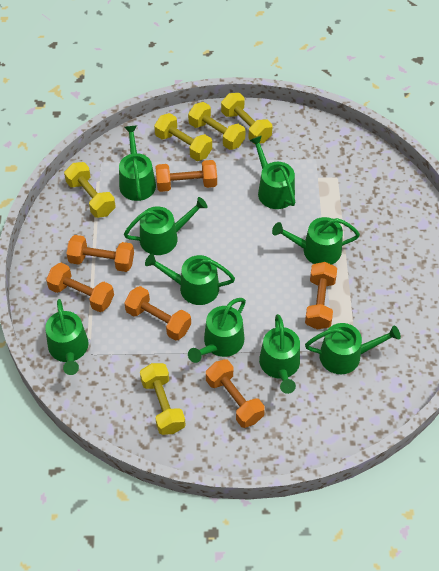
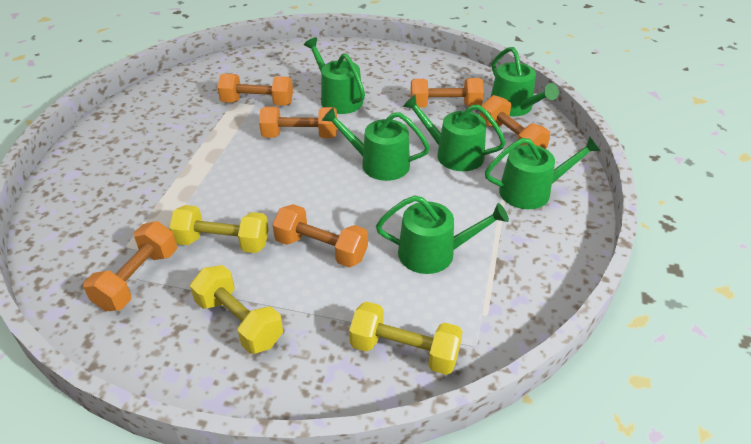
green watering can: [45,299,89,375] [119,126,156,201] [124,197,208,255] [145,253,235,305] [188,298,246,363] [249,136,296,209] [259,314,300,394] [272,217,360,265] [305,323,401,374] = 9 -> [304,37,365,114] [322,107,430,181] [376,195,509,274] [403,95,506,171] [485,136,601,209] [491,47,559,116] = 6
yellow dumbbell: [64,162,115,218] [140,363,186,435] [154,113,212,161] [188,102,246,150] [221,93,272,144] = 5 -> [169,205,269,253] [190,265,283,354] [349,301,463,375] = 3

